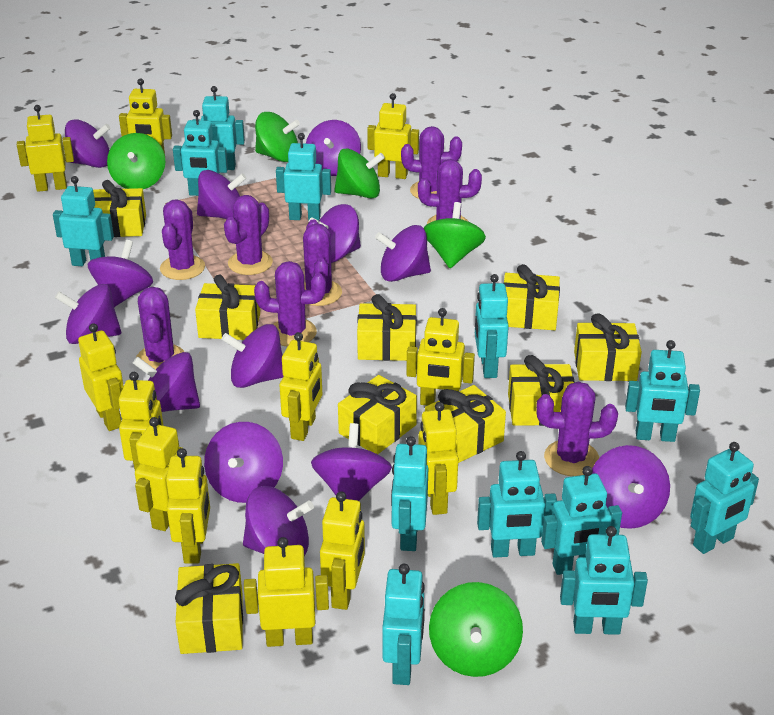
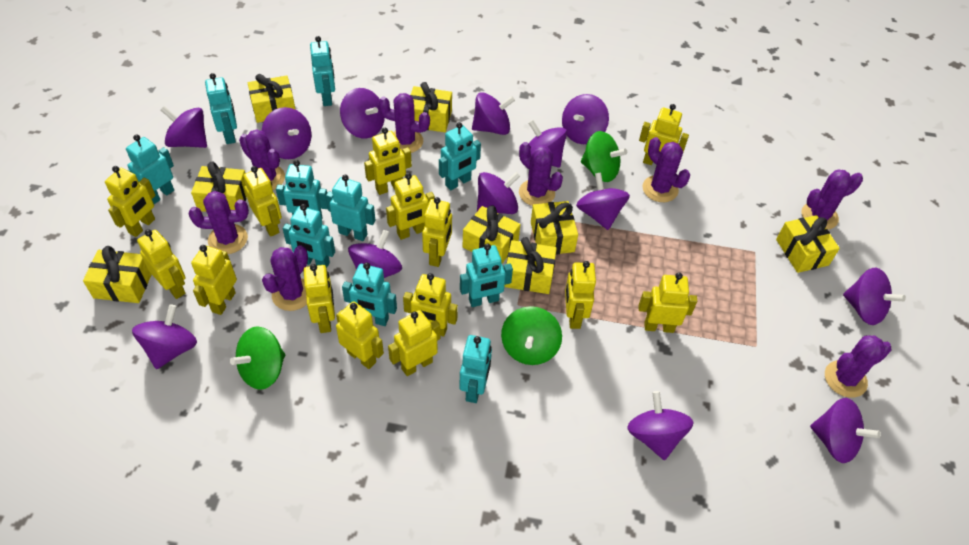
green spinning top: [107,133,165,189] [255,112,300,162] [334,148,385,199] [424,202,486,268] [429,582,523,677] = 5 -> [230,326,285,390] [501,306,562,365] [581,131,627,182] = 3
turquoise robot: [53,176,114,266] [173,110,228,196] [193,86,245,170] [276,133,331,221] [382,564,425,685] [391,436,428,551] [475,274,509,378] [477,451,557,558] [541,466,622,575] [560,526,648,635] [625,340,700,442] [690,442,759,554] = 12 -> [126,134,174,204] [205,73,237,144] [276,160,328,218] [283,204,335,268] [310,36,335,106] [326,175,375,241] [342,262,397,326] [439,122,481,190] [459,335,492,403] [460,243,513,307] = 10
yellow gift: [93,180,146,237] [175,563,243,654] [195,275,260,340] [338,375,417,454] [357,294,416,361] [425,385,506,463] [503,264,560,330] [508,355,575,426] [574,313,642,381] = 9 -> [83,246,152,303] [191,161,247,212] [248,74,296,123] [410,82,452,132] [463,205,520,264] [504,237,557,294] [531,201,578,255] [776,215,840,273] = 8
yellow robot: [17,105,74,192] [78,323,124,431] [119,78,172,154] [119,372,163,470] [135,417,182,531] [166,448,210,563] [244,537,329,647] [279,332,322,441] [320,492,365,610] [367,93,419,179] [406,308,475,406] [418,402,458,515] = 12 -> [105,166,156,237] [137,229,186,299] [191,245,237,315] [243,166,282,237] [304,264,335,333] [336,301,384,369] [364,128,412,195] [386,173,435,240] [388,310,440,376] [403,273,458,337] [422,197,452,267] [565,261,596,329] [638,272,697,333] [639,104,689,165] = 14

